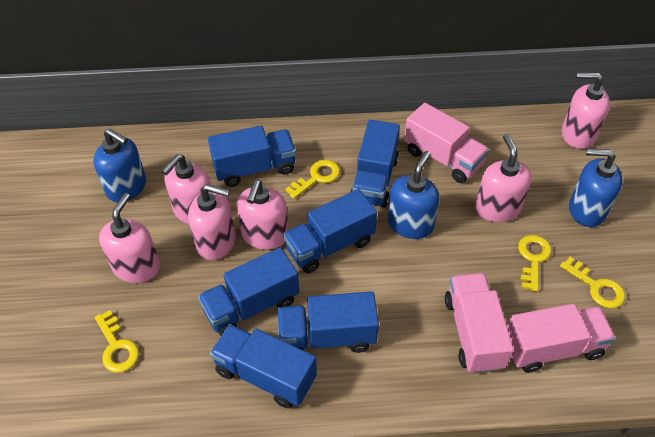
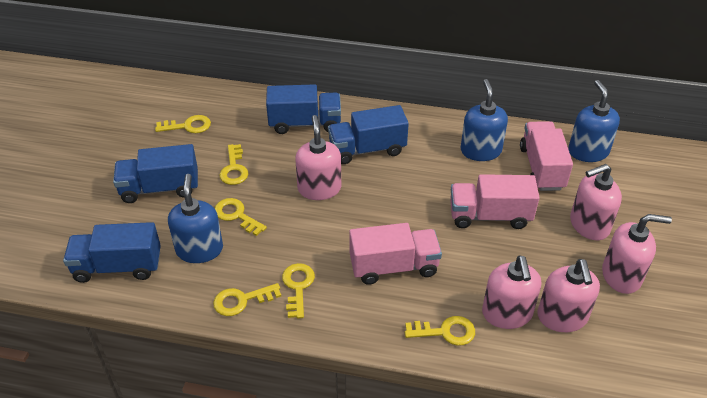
blue truck: [198,247,299,336] [208,126,296,187] [210,324,317,408] [277,291,379,353] [283,189,377,273] [350,120,400,208] = 6 -> [63,222,161,283] [113,144,198,203] [266,84,341,134] [328,105,409,164] = 4
pink soap dispenser: [99,193,160,283] [162,154,211,224] [188,184,235,260] [236,180,289,250] [475,134,532,222] [562,72,610,149] = 6 -> [295,115,341,200] [482,255,541,329] [537,259,600,332] [570,164,622,240] [602,214,672,294] = 5
yellow key: [95,310,139,373] [285,160,340,199] [518,235,551,292] [560,257,625,308] = 4 -> [155,115,211,133] [213,283,281,316] [215,198,267,236] [219,144,248,185] [282,263,315,319] [405,316,475,346] = 6

